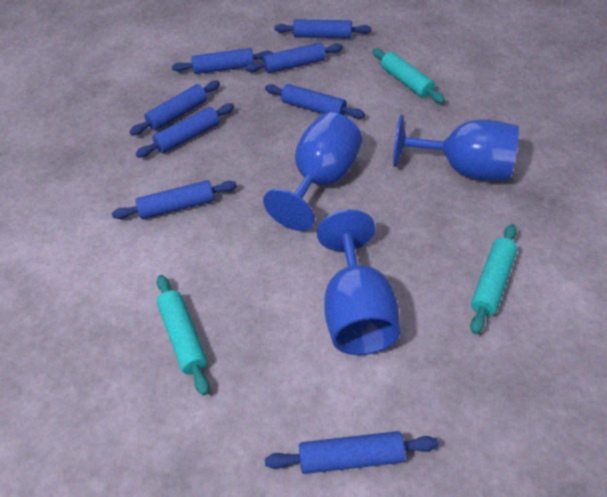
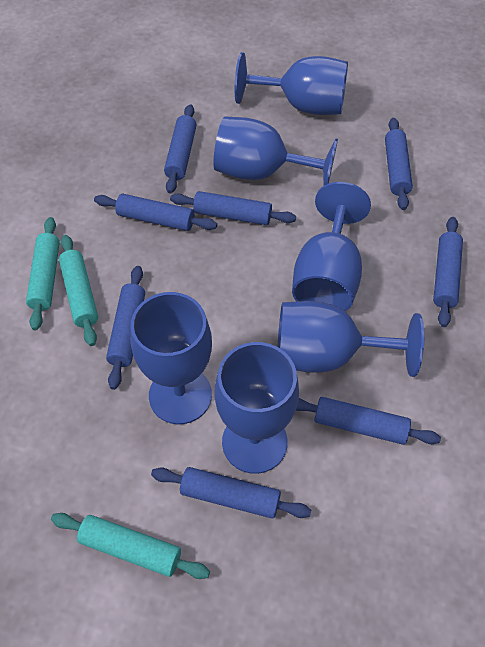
blue goblet: [263,112,362,231] [317,210,400,355] [393,115,519,181] = 3 -> [130,292,212,424] [213,117,338,186] [214,342,299,474] [235,52,348,115] [277,301,424,377] [292,182,371,311] = 6

